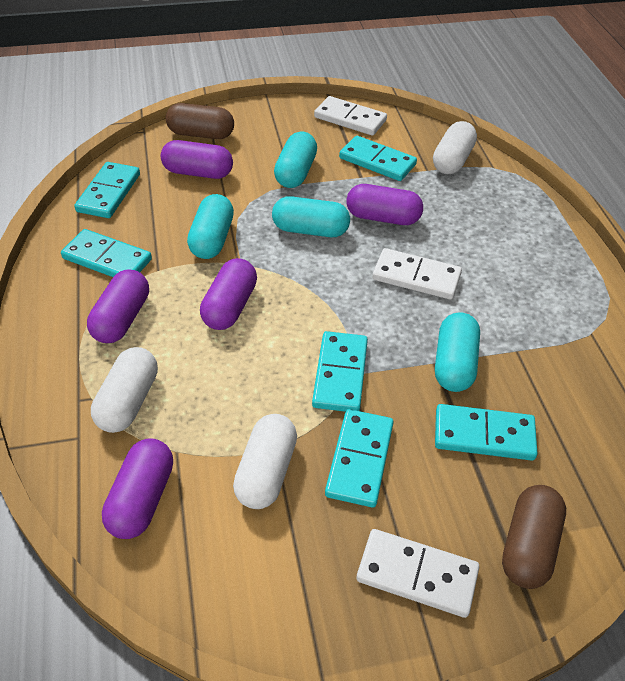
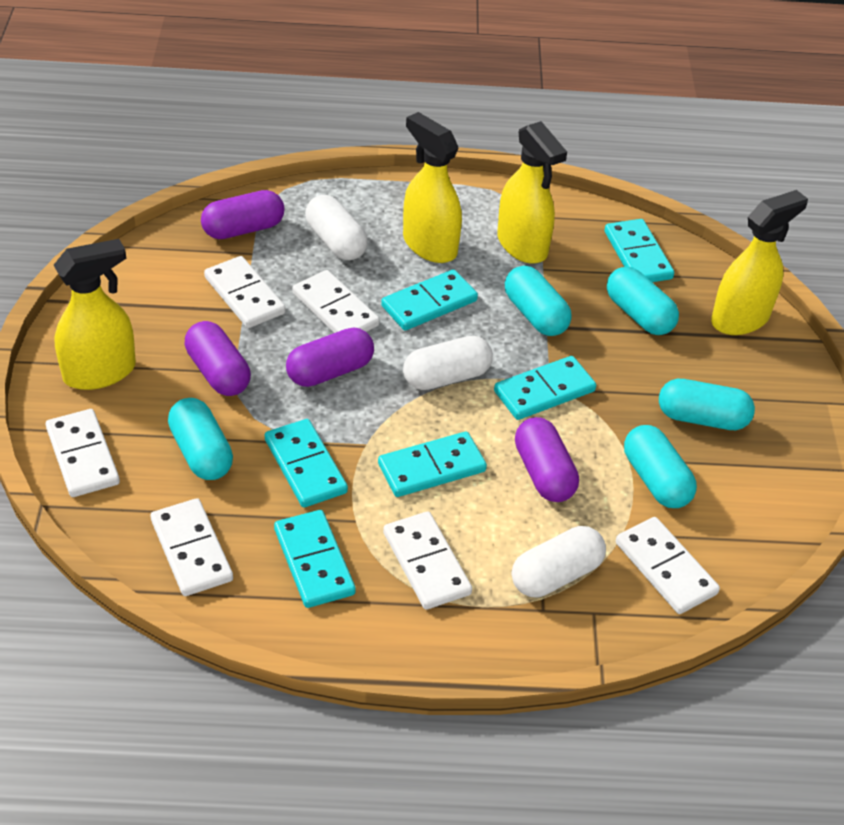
brown capsule: [166,103,234,139] [502,485,566,589] = 2 -> none = 0
purple capsule: [87,269,149,343] [102,438,173,539] [161,140,233,179] [200,258,257,330] [346,184,423,225] = 5 -> [185,321,251,396] [201,190,285,239] [286,327,374,387] [515,417,579,502] = 4
turquoise capsule: [187,194,234,259] [272,196,350,237] [274,132,317,188] [435,312,480,392] = 4 -> [168,398,233,480] [505,266,572,336] [607,267,679,335] [624,425,697,508] [659,379,755,430] = 5
white domino: [314,96,387,136] [356,529,479,618] [372,248,462,300] = 3 -> [46,409,120,497] [150,498,233,596] [204,256,286,328] [292,270,380,333] [383,511,472,610] [616,517,720,614] = 6
yellow spray bottle: none = 0 -> [54,239,136,390] [403,112,462,263] [497,121,567,264] [711,190,808,335] = 4

